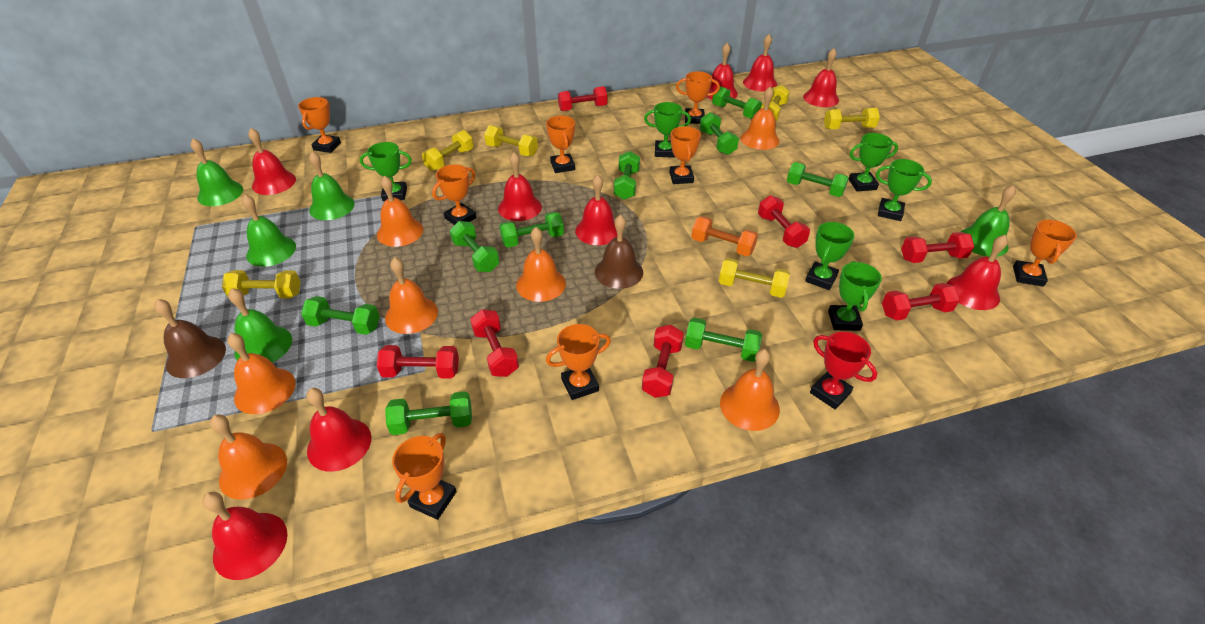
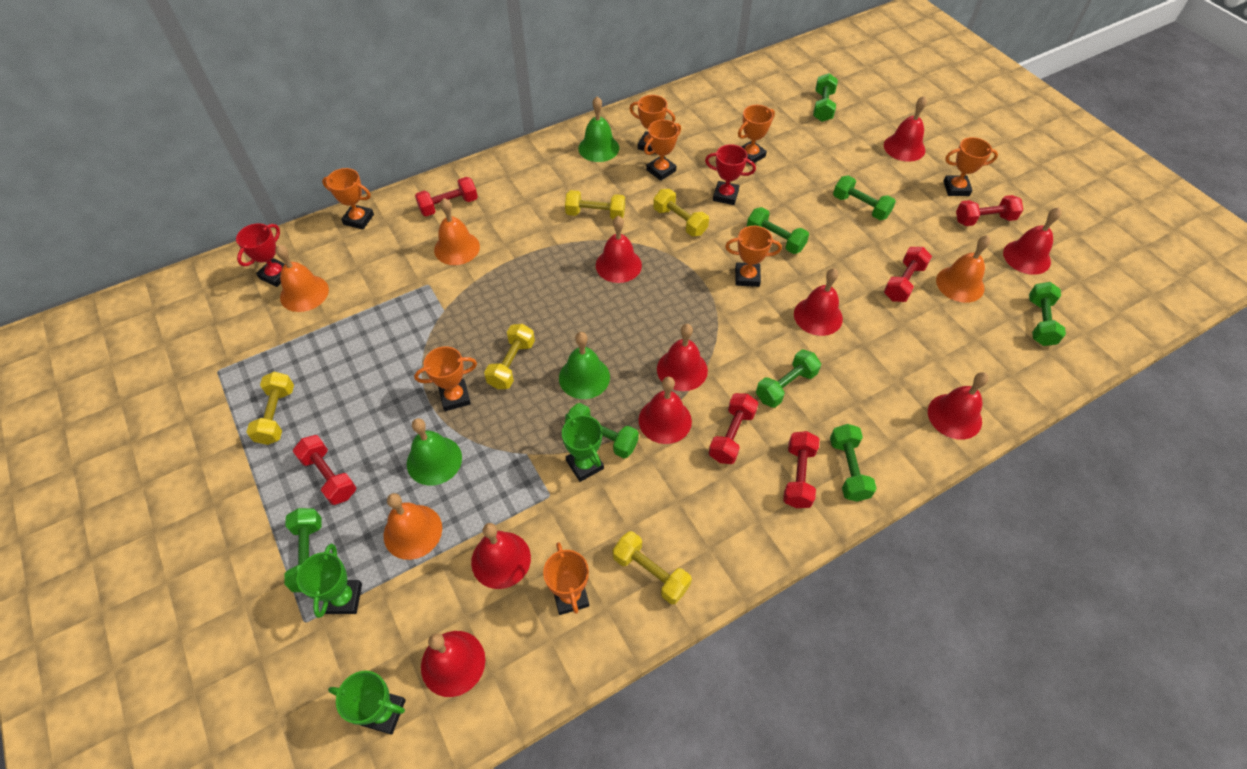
brown bell: [154,299,226,378] [595,215,643,289] = 2 -> none = 0
green bell: [190,139,243,206] [228,288,292,362] [242,194,296,267] [309,151,355,220] [961,185,1016,257] = 5 -> [407,418,462,486] [559,332,610,399] [578,97,619,162] = 3
green dumbbell: [301,296,380,335] [385,391,472,435] [450,221,499,272] [499,212,564,248] [614,151,640,200] [685,318,762,362] [700,112,739,155] [712,86,762,119] [787,162,849,197] = 9 -> [284,508,322,592] [565,403,639,458] [747,207,809,254] [756,350,821,408] [813,73,838,122] [830,424,877,502] [833,175,896,220] [1029,282,1066,346] = 8
green trophy: [360,142,412,201] [644,102,691,158] [805,222,855,290] [828,261,882,331] [849,133,898,191] [876,159,932,221] = 6 -> [296,543,362,618] [328,671,406,735] [562,414,604,482] = 3
orange bell: [210,415,287,500] [227,333,296,414] [377,175,423,247] [385,257,438,334] [516,227,566,302] [720,349,780,431] [741,87,780,150] = 7 -> [275,245,329,312] [384,493,442,560] [434,198,480,265] [936,235,990,303] = 4
orange dumbbell: [692,216,758,256] = 1 -> none = 0
red dumbbell: [377,345,459,379] [470,309,519,377] [558,86,607,111] [642,325,684,398] [758,195,810,248] [882,283,960,321] [901,232,974,263] = 7 -> [293,435,356,505] [415,177,478,216] [709,393,758,464] [783,431,819,508] [884,247,932,302] [956,195,1023,226] = 6
red trophy: [810,332,877,409] = 1 -> [236,223,285,287] [705,144,756,205] = 2
yellow dumbbell: [222,270,301,299] [422,130,473,171] [484,125,538,156] [719,258,790,298] [761,85,790,121] [824,108,880,129] = 6 -> [246,372,294,445] [484,324,535,389] [565,190,625,219] [613,531,692,604] [653,189,709,237] = 5

